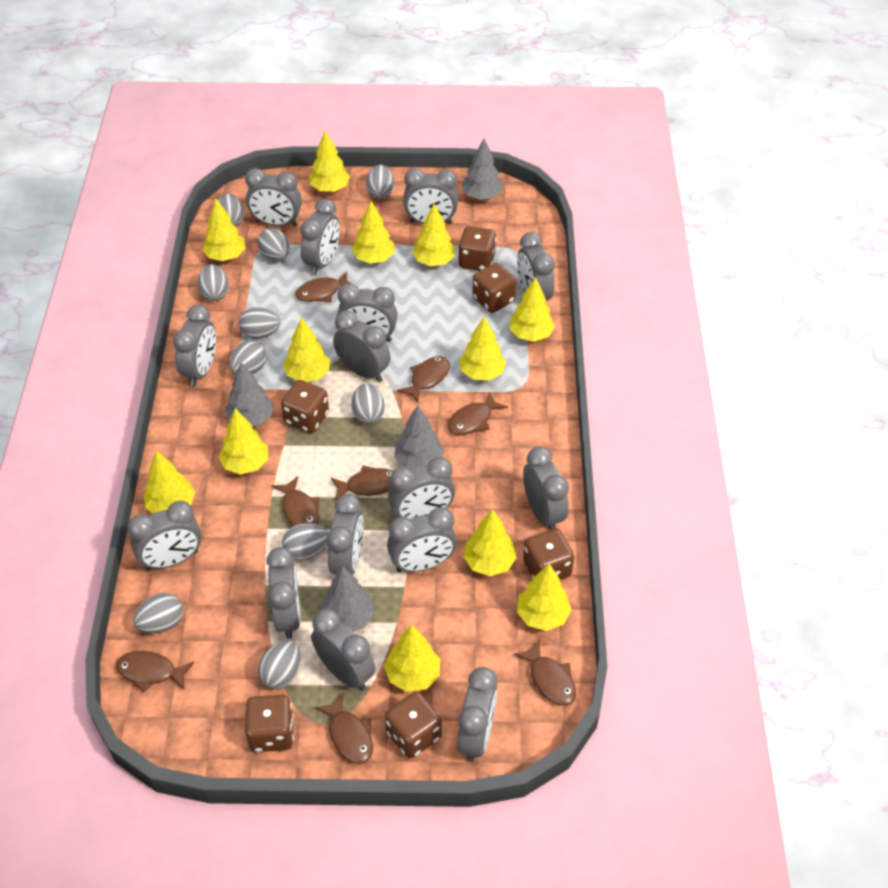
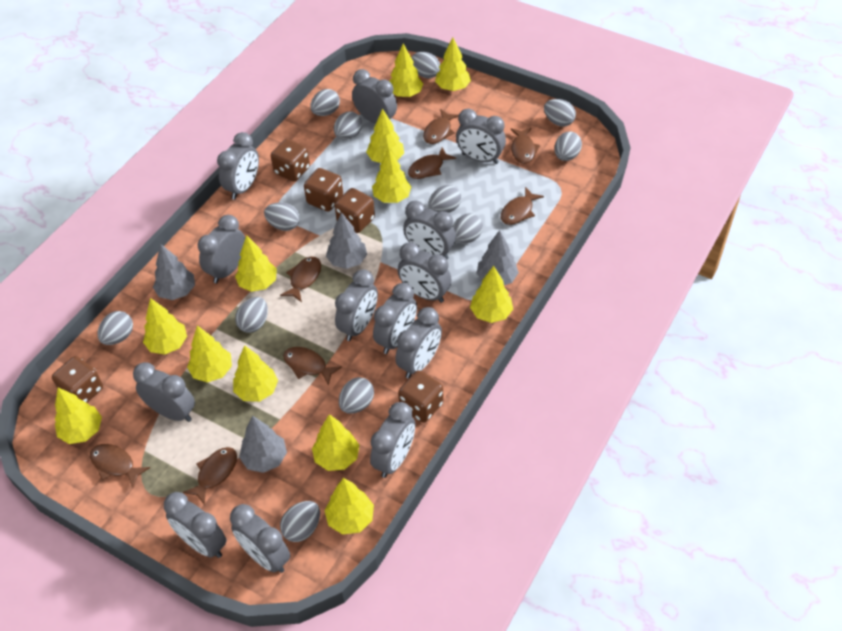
brown dice: [245,695,294,752] [281,380,329,433] [385,691,442,759] [458,226,496,271] [472,263,516,313] [523,529,574,580] = 6 -> [52,356,103,403] [271,139,310,182] [304,168,343,211] [335,188,375,233] [398,370,443,422] = 5
grey clock: [127,501,202,570] [173,305,216,387] [245,168,302,226] [266,547,301,639] [300,199,340,275] [311,608,375,691] [327,494,364,575] [333,311,391,382] [337,283,398,342] [387,507,457,572] [388,457,455,519] [403,168,458,224] [457,667,497,762] [517,232,555,301] [523,446,569,530] = 15 -> [133,362,195,422] [164,492,227,558] [198,215,245,283] [217,132,259,200] [230,504,290,573] [335,269,378,341] [352,69,397,124] [370,402,415,478] [373,283,417,354] [395,307,442,378] [398,242,452,303] [403,201,456,259] [456,109,506,164] = 13
grey egg: [133,593,183,633] [197,264,229,301] [218,193,244,227] [229,341,267,375] [239,307,281,339] [257,228,290,261] [258,640,300,689] [282,523,328,560] [351,383,385,424] [366,165,394,199] = 10 -> [98,311,133,345] [235,297,268,333] [264,202,300,231] [280,501,320,542] [310,89,340,116] [334,111,362,140] [339,377,374,414] [412,52,440,78] [429,185,461,213] [453,213,483,244] [544,99,576,127] [555,132,582,161] = 12

